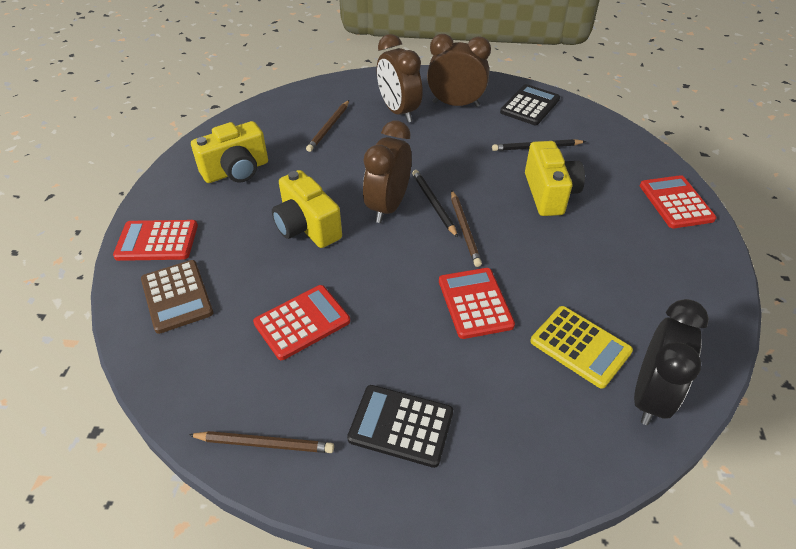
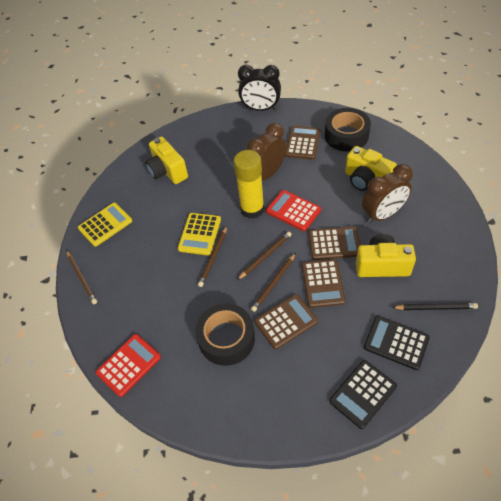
black pencil: [412,170,458,238] [492,139,586,151] = 2 -> [392,303,478,310] = 1
black tape: none = 0 -> [195,303,255,366] [325,108,371,152] = 2
brown calculator: [141,260,213,334] = 1 -> [255,294,318,349] [285,126,321,160] [302,259,346,308] [308,226,360,260] = 4
brown clock: [363,121,412,223] [377,34,423,122] [427,34,491,107] = 3 -> [247,123,287,180] [362,164,413,223] = 2
brown pencil: [189,431,334,453] [306,100,349,152] [451,190,482,267] = 3 -> [66,250,97,304] [198,226,227,287] [237,232,292,280] [251,253,296,312] = 4
red calculator: [113,220,198,261] [253,285,350,360] [439,268,515,339] [640,175,717,228] = 4 -> [96,334,161,397] [266,190,321,231] = 2
yellow calculator: [530,306,633,389] = 1 -> [78,203,132,247] [178,213,221,255] = 2
yellow glue stick: none = 0 -> [234,150,264,219] = 1

